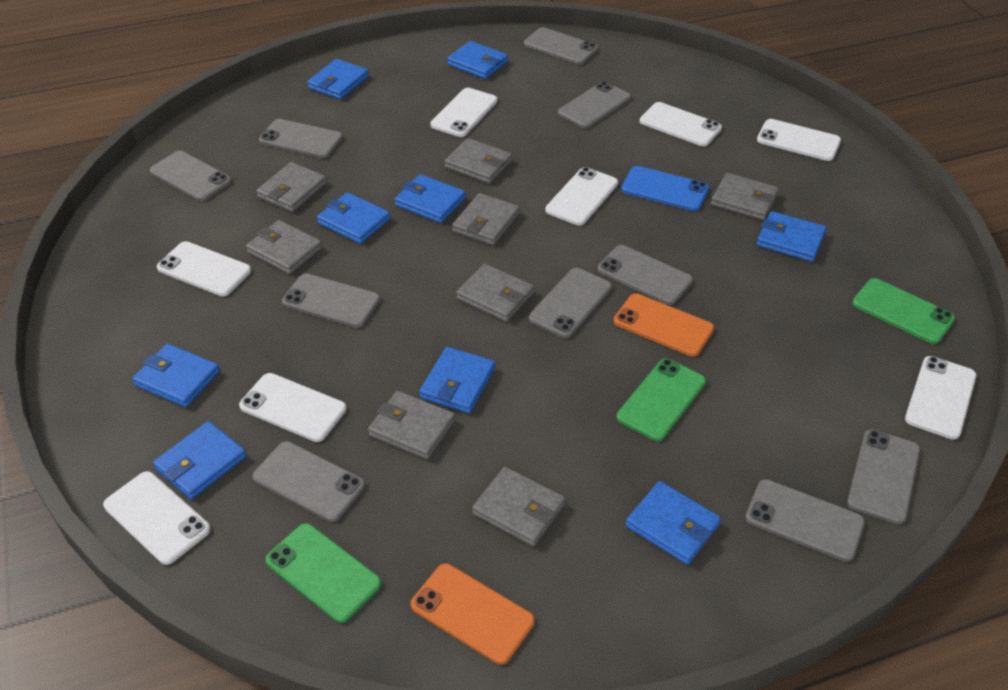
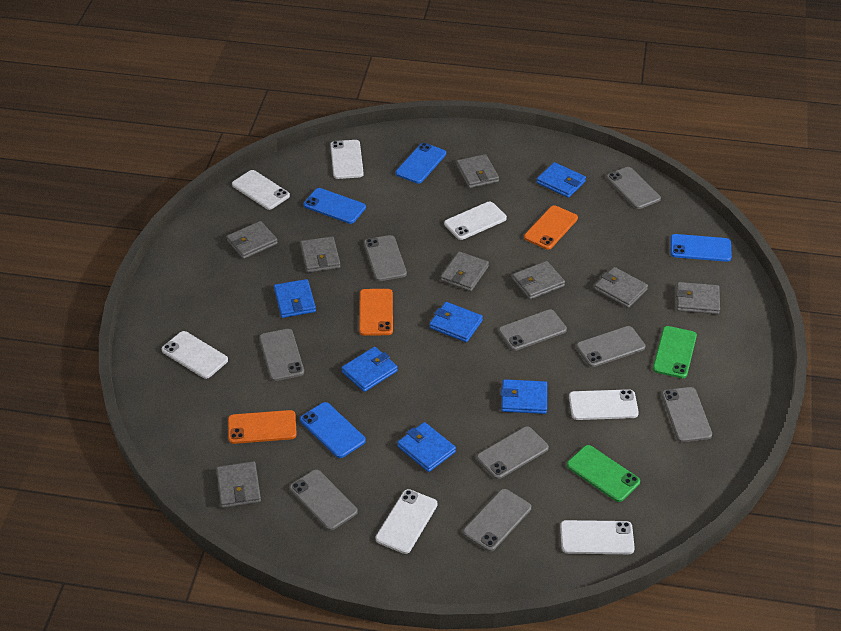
blue phone: [621,166,709,211] = 1 -> [300,402,366,458] [304,188,366,224] [396,143,446,184] [670,234,732,262] = 4
blue wallet: [132,344,220,407] [153,421,247,499] [307,59,369,99] [317,192,390,244] [395,174,466,223] [419,347,495,413] [447,41,508,79] [626,481,721,565] [757,211,826,262] = 9 -> [274,279,316,318] [341,347,398,392] [397,422,456,472] [429,302,483,342] [501,379,547,414] [537,162,586,198] = 6
green phone: [265,523,382,623] [617,359,706,441] [852,278,955,344] = 3 -> [567,445,640,502] [653,326,697,378] = 2
grey phone: [150,151,232,201] [253,441,365,522] [259,119,343,158] [282,274,380,328] [524,27,598,64] [529,268,612,338] [558,81,631,128] [598,245,693,305] [745,479,865,562] [847,429,920,525] = 10 -> [259,329,304,381] [290,469,358,531] [364,235,407,281] [463,489,531,552] [477,426,549,479] [498,309,567,351] [576,326,646,367] [606,167,661,209] [662,387,712,442] = 9
orange phone: [411,564,535,665] [614,293,714,357] = 2 -> [228,410,297,444] [359,289,393,336] [524,205,578,250] = 3
white phone: [103,471,211,565] [157,241,251,296] [239,373,346,442] [430,88,498,137] [545,167,618,225] [640,102,722,146] [757,119,841,161] [905,356,977,440] = 8 -> [162,331,228,379] [232,170,290,210] [330,140,364,179] [375,489,438,554] [444,201,507,240] [560,520,635,554] [569,389,639,420] = 7

